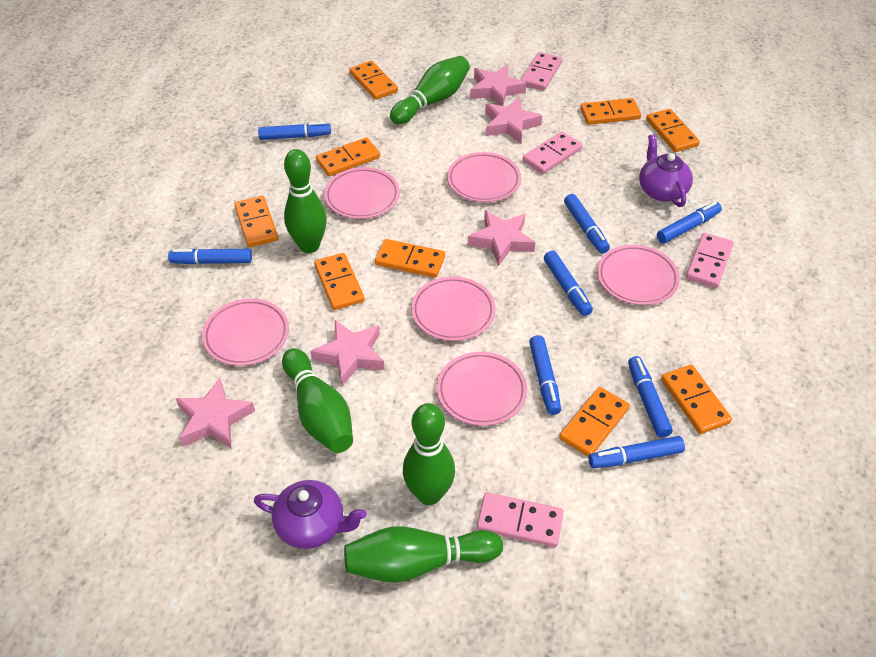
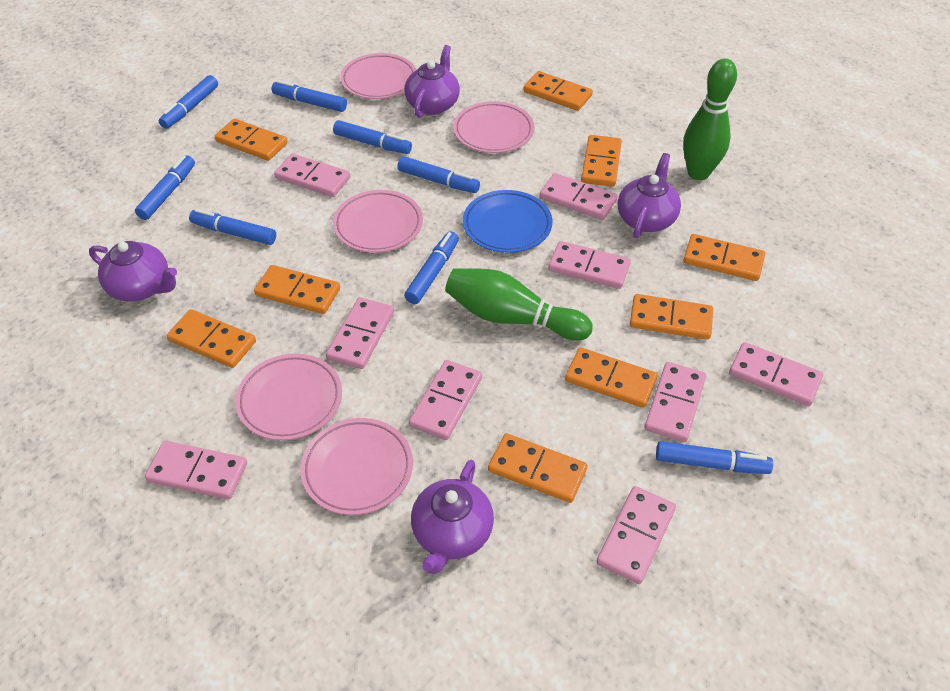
blue plate: none = 0 -> [463,190,552,253] = 1
green bowling pin: [282,348,353,453] [284,149,327,253] [344,526,503,583] [390,56,470,124] [403,403,455,505] = 5 -> [445,268,593,341] [683,58,737,180] = 2
pink domino: [477,492,564,547] [521,52,562,90] [523,132,582,174] [686,233,734,288] = 4 -> [145,441,247,499] [274,154,350,197] [326,297,394,369] [409,360,482,440] [540,173,617,220] [548,241,631,289] [597,486,676,584] [644,362,706,442] [729,342,823,406] = 9
pink plate: [202,299,289,366] [324,167,400,219] [411,276,496,341] [437,352,527,426] [447,152,521,202] [597,245,680,305] = 6 -> [235,354,342,440] [300,418,413,515] [333,190,423,253] [340,53,416,99] [453,101,535,153] = 5
pink star: [176,378,255,448] [311,320,385,386] [468,210,535,266] [470,65,526,106] [485,97,542,143] = 5 -> none = 0
purple teapot: [254,480,367,549] [639,134,693,207] = 2 -> [89,241,177,302] [404,45,460,118] [411,460,494,574] [618,153,681,238] = 4

